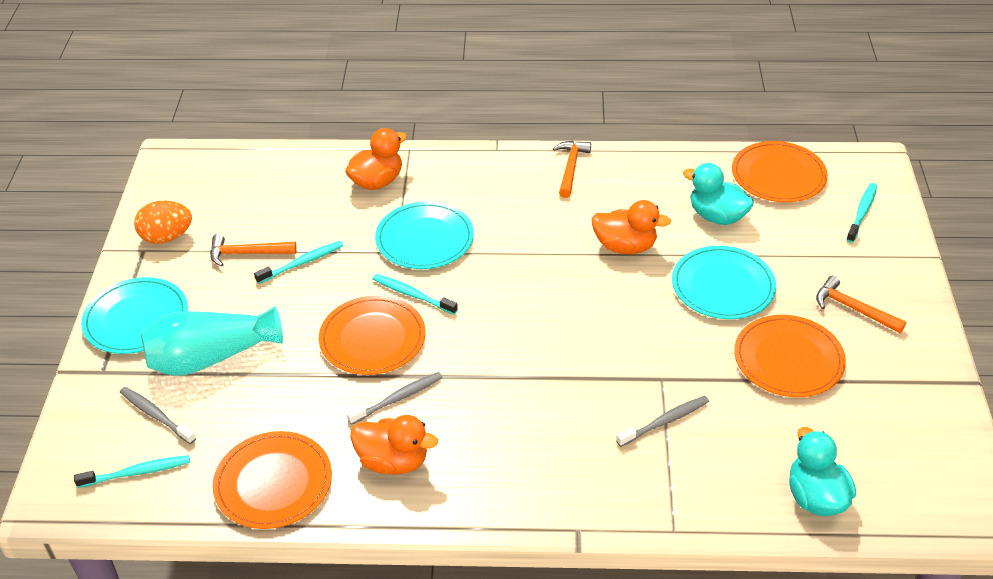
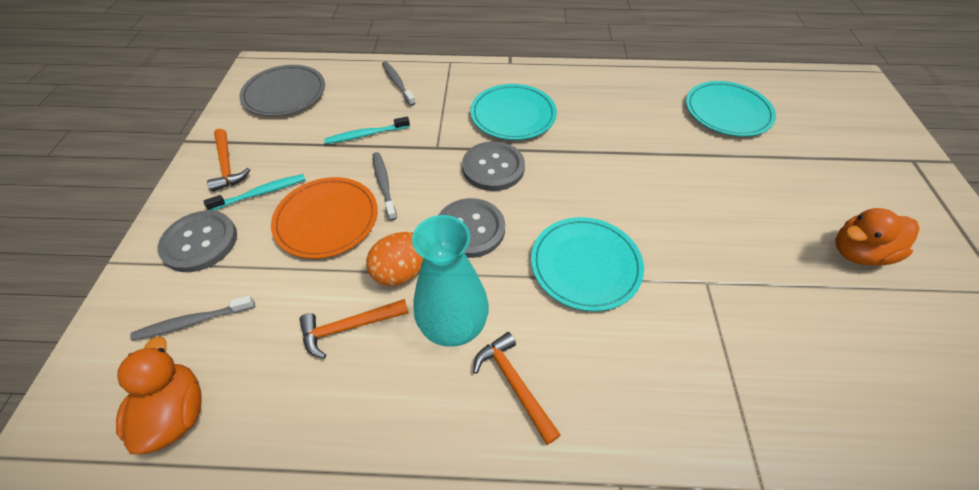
grey button: none = 0 -> [158,210,237,272] [439,198,505,258] [462,141,525,191] = 3
grey plate: none = 0 -> [239,65,325,116] = 1
orange duck: [345,128,407,190] [350,415,438,475] [591,200,671,254] = 3 -> [116,337,202,454] [835,208,920,266] = 2
orange plate: [213,431,332,529] [319,295,426,375] [732,141,828,202] [734,315,846,397] = 4 -> [271,177,378,259] = 1
turquoise duck: [683,163,754,225] [789,427,856,516] = 2 -> none = 0
turquoise toothbrush: [74,455,190,488] [254,241,343,284] [372,274,458,315] [846,183,877,243] = 4 -> [204,174,305,211] [324,117,410,144] = 2

